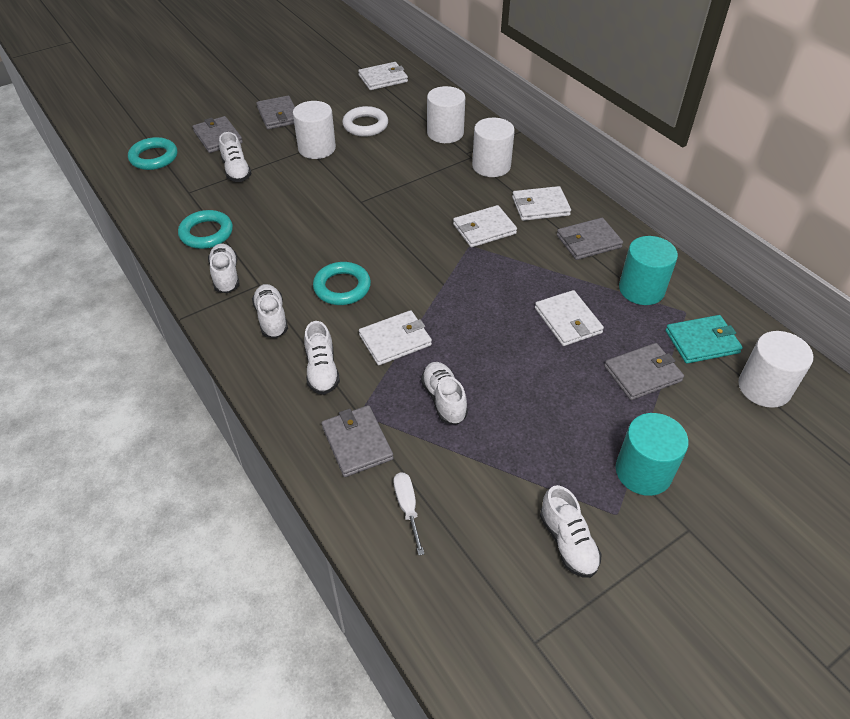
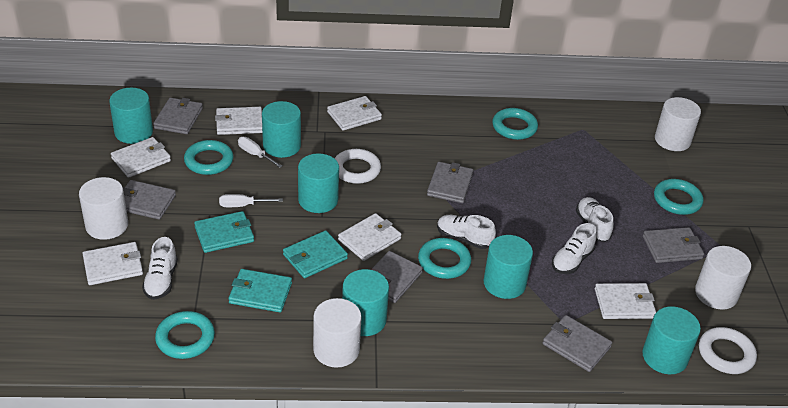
grey wallet: [193,116,243,153] [256,96,295,129] [322,405,393,477] [557,218,623,260] [604,343,684,400] = 5 -> [123,180,176,220] [153,98,203,134] [371,251,423,303] [427,162,473,203] [543,315,612,372] [643,227,704,263] = 6
turquoise cylinder: [616,413,689,496] [619,236,678,305] = 2 -> [109,88,153,144] [262,101,301,158] [298,153,339,213] [342,269,389,336] [483,235,533,299] [642,306,701,374] = 6
turquoise ring: [128,137,177,170] [178,210,233,249] [313,262,371,305] = 3 -> [155,311,215,359] [184,140,233,175] [418,238,471,279] [493,108,538,140] [654,179,703,215] = 5
turquoise wallet: [665,315,743,364] = 1 -> [194,211,254,253] [229,269,292,312] [283,230,348,278] = 3
white ring: [342,106,388,137] = 1 -> [334,149,381,184] [699,327,757,374] = 2
white screwdriver: [393,472,424,555] = 1 -> [219,194,283,207] [238,137,282,168] = 2
white shoe: [208,243,239,293] [219,132,252,182] [252,284,288,338] [304,321,340,395] [421,362,468,424] [540,485,601,578] = 6 -> [142,237,178,300] [437,215,496,249] [552,223,597,274] [576,197,614,242] = 4
white wallet: [358,62,408,90] [359,310,432,365] [453,205,517,247] [512,186,571,221] [535,290,604,346] = 5 -> [82,242,143,285] [111,137,171,178] [215,107,262,135] [327,96,382,131] [338,213,402,261] [595,283,656,319] = 6

